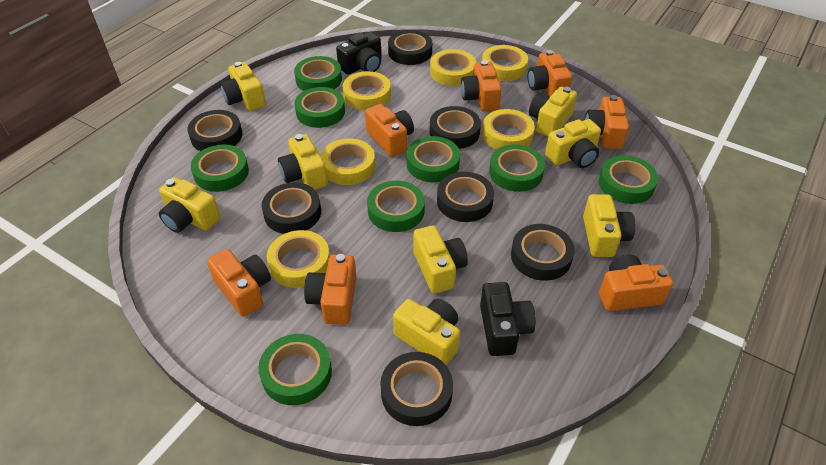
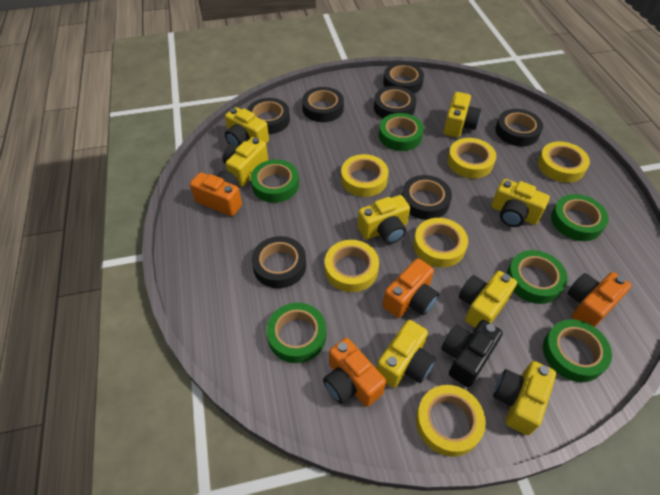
black camera: [336,32,381,75] [480,282,536,356] = 2 -> [441,320,503,387] = 1
green tape: [191,144,249,192] [259,334,332,405] [294,56,342,91] [294,87,345,128] [367,181,425,232] [407,136,460,182] [489,144,545,192] [599,155,658,204] = 8 -> [251,160,299,203] [266,303,326,363] [379,113,424,151] [507,250,568,304] [543,320,612,382] [551,194,609,241] = 6
orange camera: [207,249,271,317] [304,254,356,325] [365,104,414,157] [461,60,502,111] [528,50,572,96] [585,95,629,149] [599,255,673,311] = 7 -> [190,170,242,216] [323,338,386,407] [383,258,439,318] [567,272,632,327] = 4

